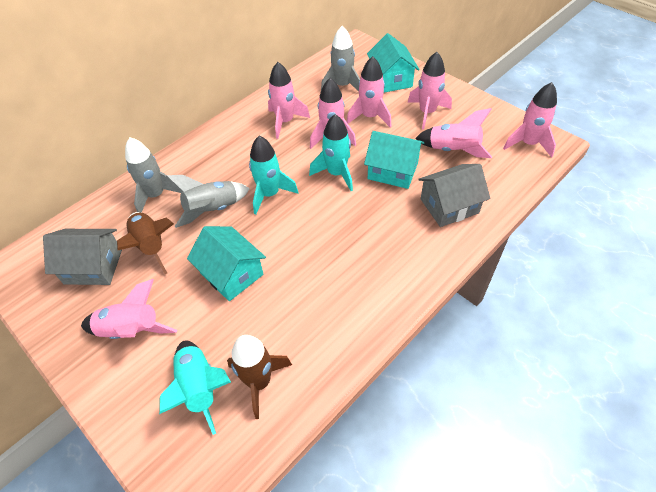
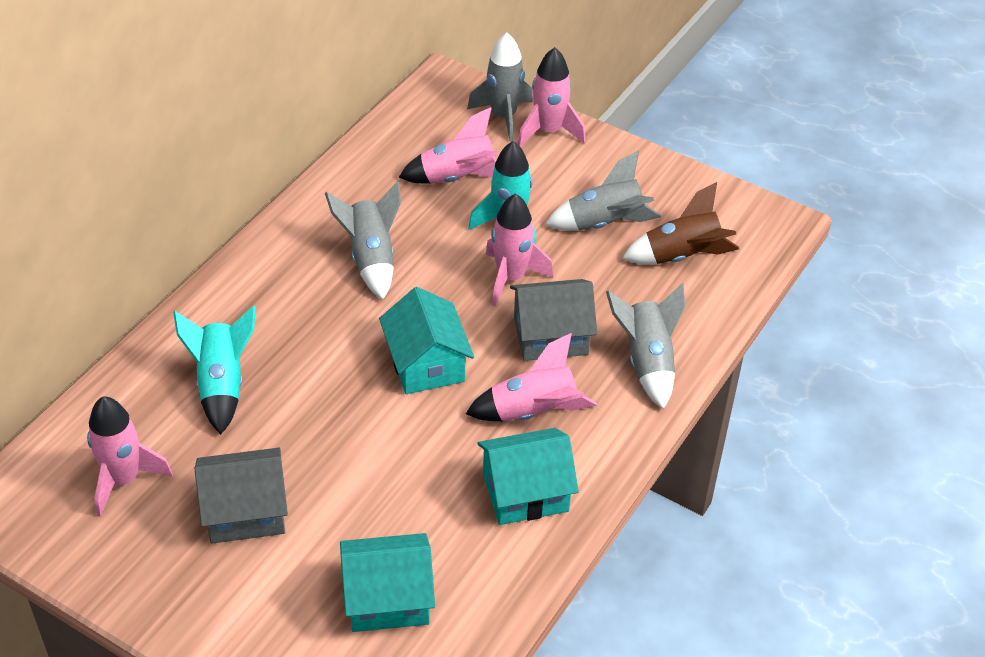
brown rocket: [117,212,174,274] [227,335,292,419] = 2 -> [622,182,739,264] = 1
grey rocket: [125,137,182,213] [166,175,250,228] [321,26,360,92] = 3 -> [325,181,401,300] [467,33,533,142] [545,150,661,230] [606,283,685,409] = 4
pink rocket: [81,279,177,339] [268,62,310,139] [310,78,356,149] [347,56,392,128] [408,52,452,129] [415,108,492,158] [503,82,557,157] = 7 -> [87,396,173,517] [399,107,498,184] [466,333,597,421] [486,193,553,306] [518,47,585,146] = 5
turquoise rocket: [159,340,231,435] [249,136,298,214] [309,114,353,191] = 3 -> [173,306,256,434] [468,141,536,245] = 2

